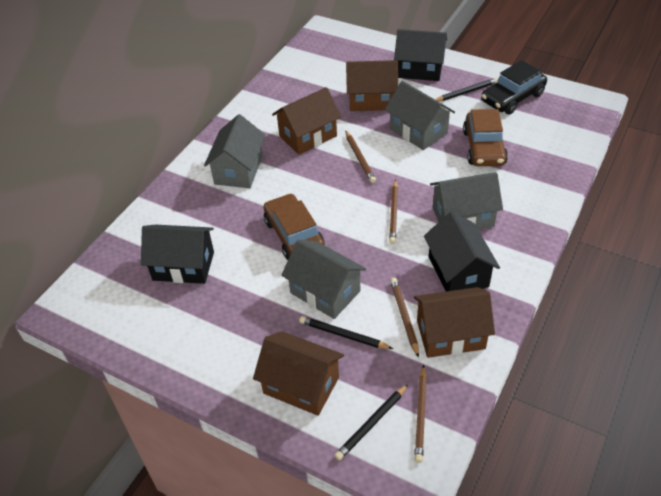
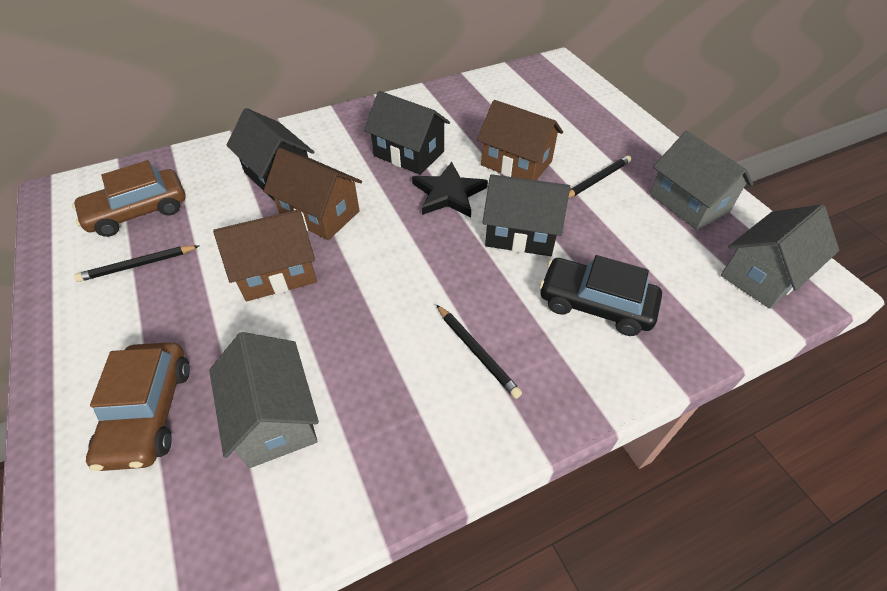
black star: none = 0 -> [412,162,488,217] = 1
brown house: [253,331,344,416] [272,87,341,155] [346,60,398,111] [414,287,495,358] = 4 -> [213,209,317,301] [263,148,362,240] [477,100,563,180] = 3
brown pencil: [345,130,376,183] [389,180,398,244] [390,278,419,358] [414,365,427,463] = 4 -> none = 0
grey house: [204,114,265,188] [281,240,366,319] [385,81,455,150] [430,172,503,230] = 4 -> [209,332,319,468] [650,131,753,230] [721,204,839,309] = 3

